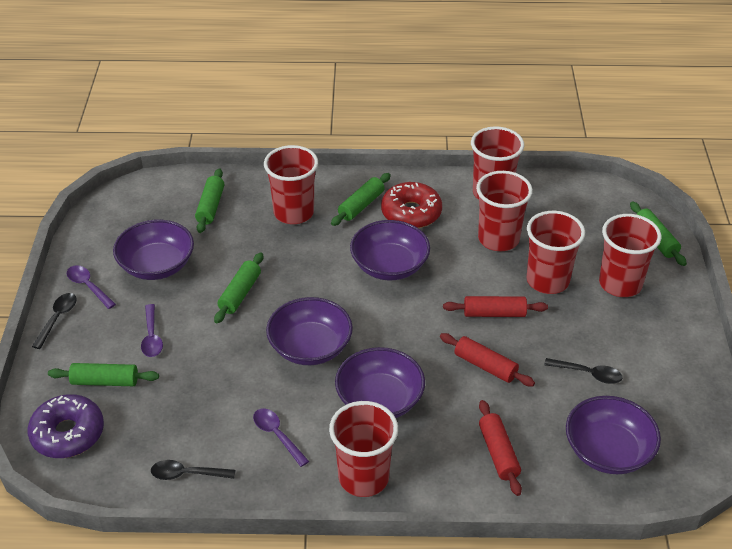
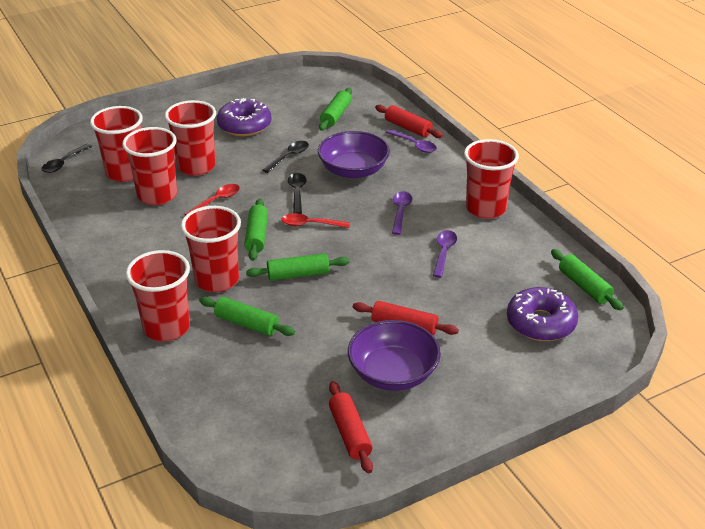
purple bowl: [113,220,194,280] [266,297,353,365] [335,347,425,418] [350,220,430,280] [566,396,661,474] = 5 -> [318,131,390,178] [348,320,441,391] = 2
purple donut: [27,394,104,458] = 1 -> [217,98,271,137] [507,287,578,341] = 2
red donut: [381,182,442,228] = 1 -> none = 0
red spoon: none = 0 -> [185,184,240,215] [282,213,350,228] = 2

